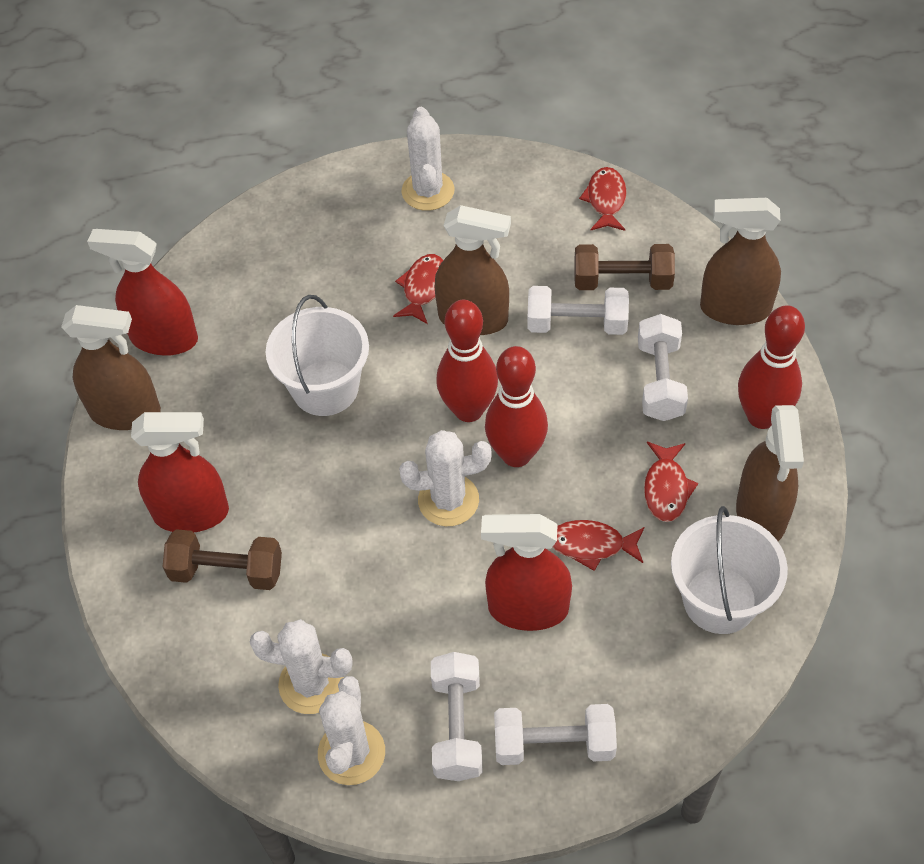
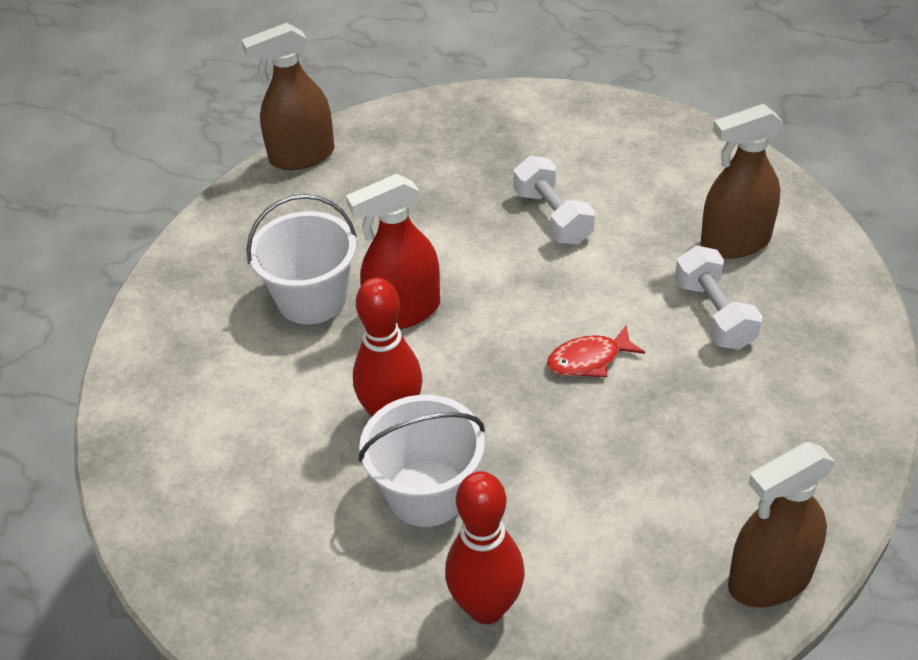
brown dumbbell: [163,529,282,590] [574,244,675,290] = 2 -> none = 0
brown spray bottle: [61,305,161,430] [435,205,511,335] [700,198,781,325] [736,405,804,541] = 4 -> [242,23,335,170] [700,104,784,259] [728,442,836,608] = 3
red bowling pin: [436,300,498,422] [485,346,548,467] [738,305,805,429] = 3 -> [353,278,422,417] [445,471,525,624] = 2
red fish: [393,254,443,324] [553,520,644,571] [579,167,627,231] [644,442,698,522] = 4 -> [547,325,645,377] = 1
red spray bottle: [87,229,198,356] [131,412,229,533] [481,514,572,631] = 3 -> [346,174,440,329] = 1
white cactus: [250,619,352,714] [318,676,385,785] [399,430,492,526] [402,107,455,211] = 4 -> none = 0
white dumbbell: [431,652,482,781] [494,704,617,765] [528,286,629,335] [638,314,688,421] = 4 -> [514,156,595,245] [675,246,763,350] = 2

